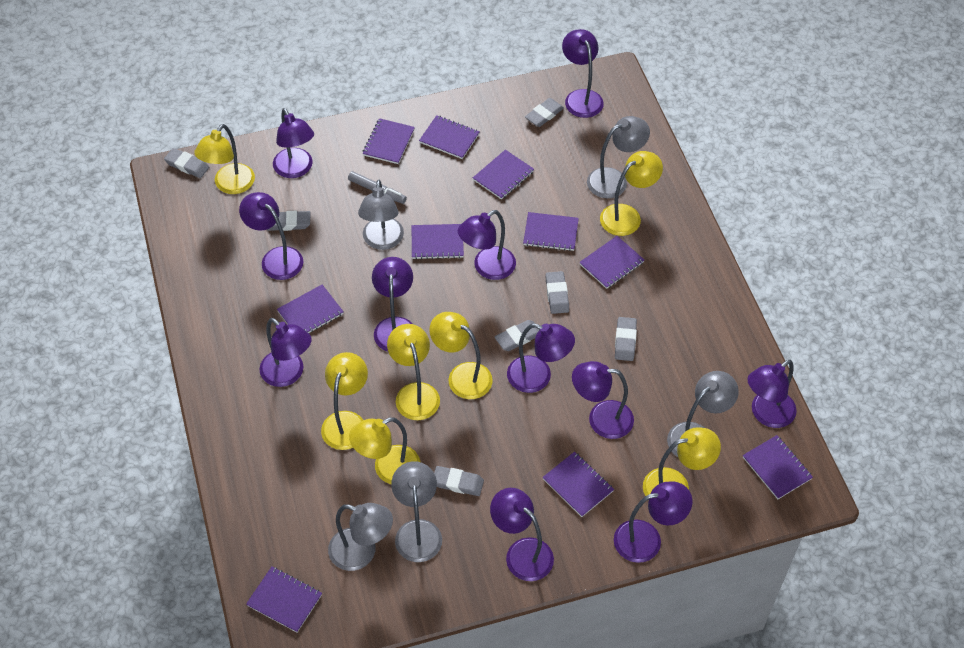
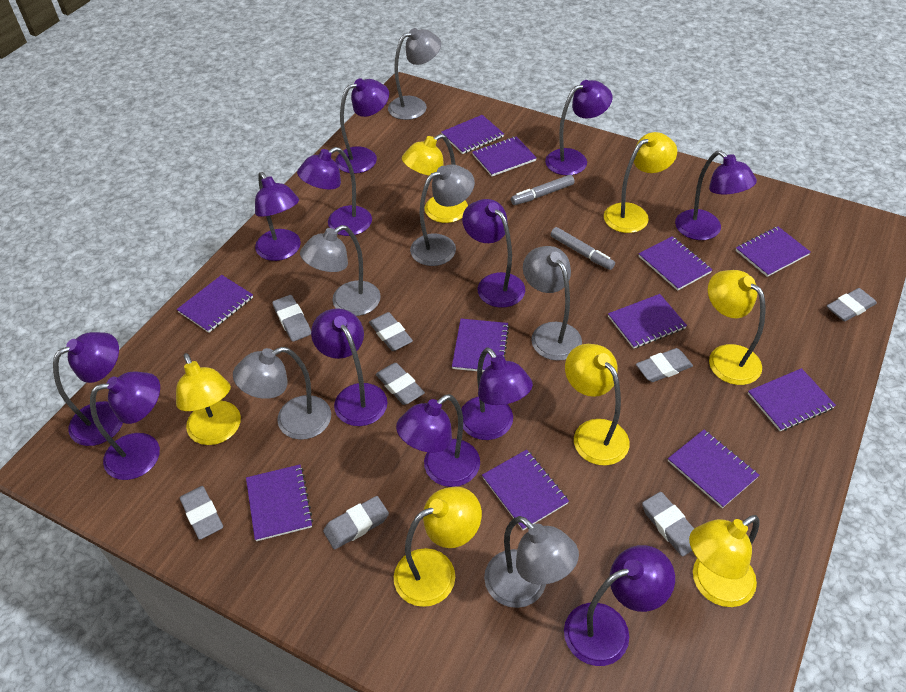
grey eraser: [164,148,209,178] [267,211,310,231] [434,466,484,496] [495,320,539,351] [525,98,564,127] [546,271,569,314] [615,317,637,361] = 7 -> [180,486,223,540] [272,295,311,342] [323,496,389,549] [369,312,413,351] [376,363,425,405] [636,348,693,382] [642,492,694,556] [827,288,877,322] = 8
grey lamp: [328,503,393,571] [358,180,404,250] [391,461,442,562] [587,116,650,198] [667,371,739,457] = 5 -> [233,347,331,440] [300,225,381,316] [388,28,441,120] [410,164,475,266] [484,516,579,608] [523,246,582,361] = 6
grey marker: [348,171,407,204] = 1 -> [511,175,575,205] [551,227,615,270] = 2
purple lamp: [239,192,303,280] [259,318,312,387] [273,108,314,178] [372,257,413,352] [458,210,516,280] [490,488,554,581] [507,323,575,393] [562,29,604,118] [572,361,634,439] [614,481,692,563] [747,360,797,428] = 11 -> [53,332,123,446] [90,371,160,480] [255,172,301,261] [297,147,372,236] [311,308,387,426] [336,78,389,174] [396,394,480,487] [461,347,533,440] [462,199,525,308] [545,80,613,176] [564,545,675,666] [675,150,757,240] = 12
purple notebook: [246,567,322,632] [277,285,344,333] [362,118,415,164] [412,224,464,259] [419,115,479,159] [473,150,534,200] [523,212,579,251] [542,452,614,517] [579,236,644,289] [743,435,813,499] = 10 -> [177,275,253,333] [246,465,313,541] [441,115,504,154] [452,319,509,372] [472,136,537,176] [482,449,569,530] [608,294,687,349] [639,236,713,291] [668,430,759,508] [736,226,811,277] [748,368,836,431] = 11

